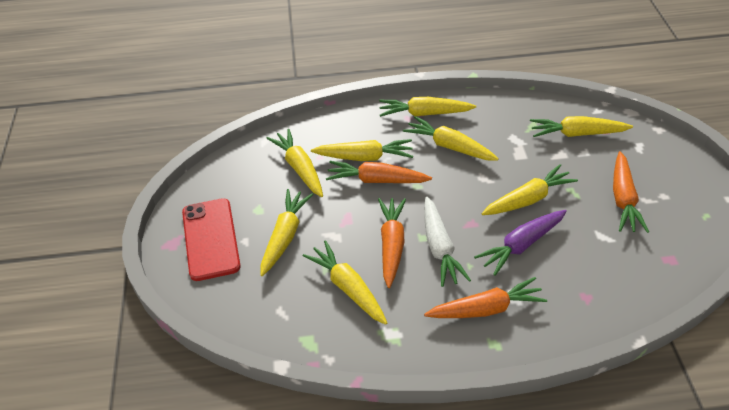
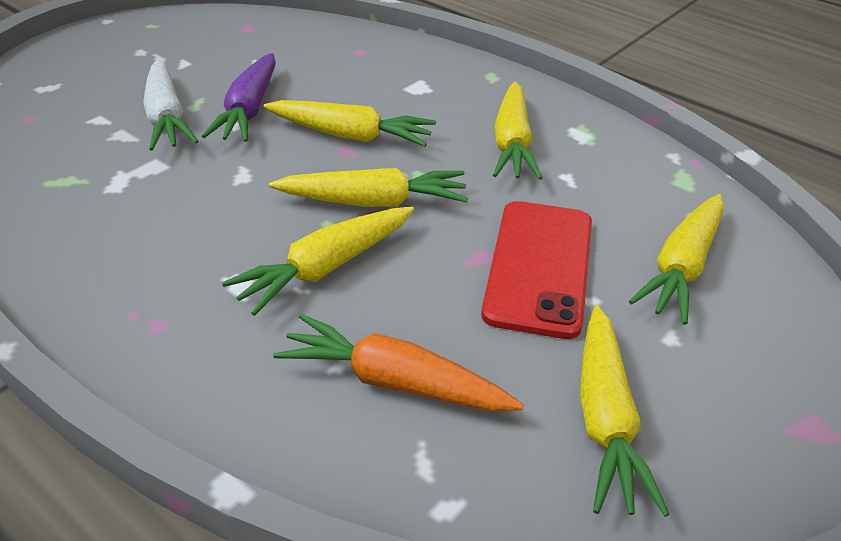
orange carrot: [326,161,432,183] [378,198,406,288] [424,277,547,318] [613,151,649,233] = 4 -> [273,314,524,412] = 1
yellow carrot: [260,189,313,276] [266,129,323,197] [303,240,387,325] [311,139,413,161] [379,97,476,117] [403,116,499,161] [481,164,578,215] [530,116,633,137] = 8 -> [222,207,414,316] [264,100,436,147] [269,168,468,207] [493,82,542,180] [580,305,670,517] [629,194,724,325] = 6

